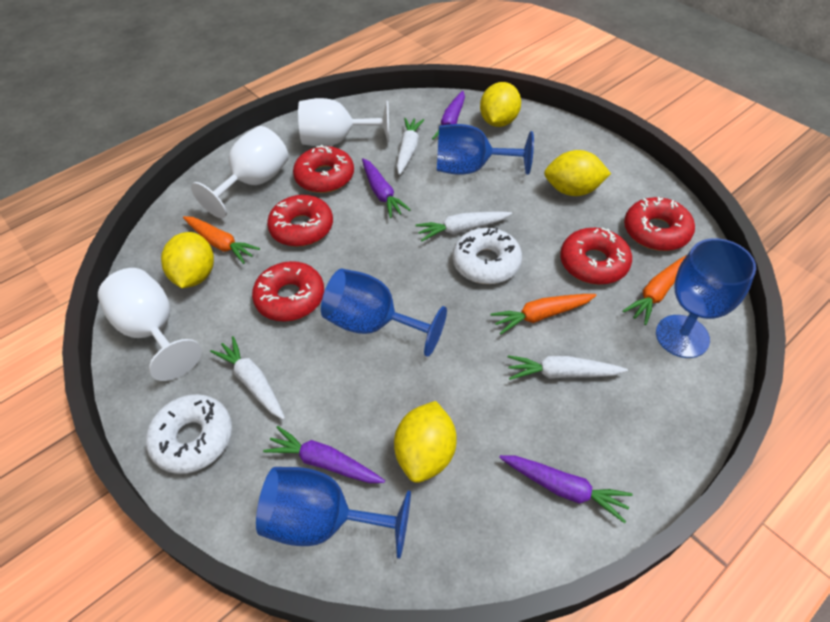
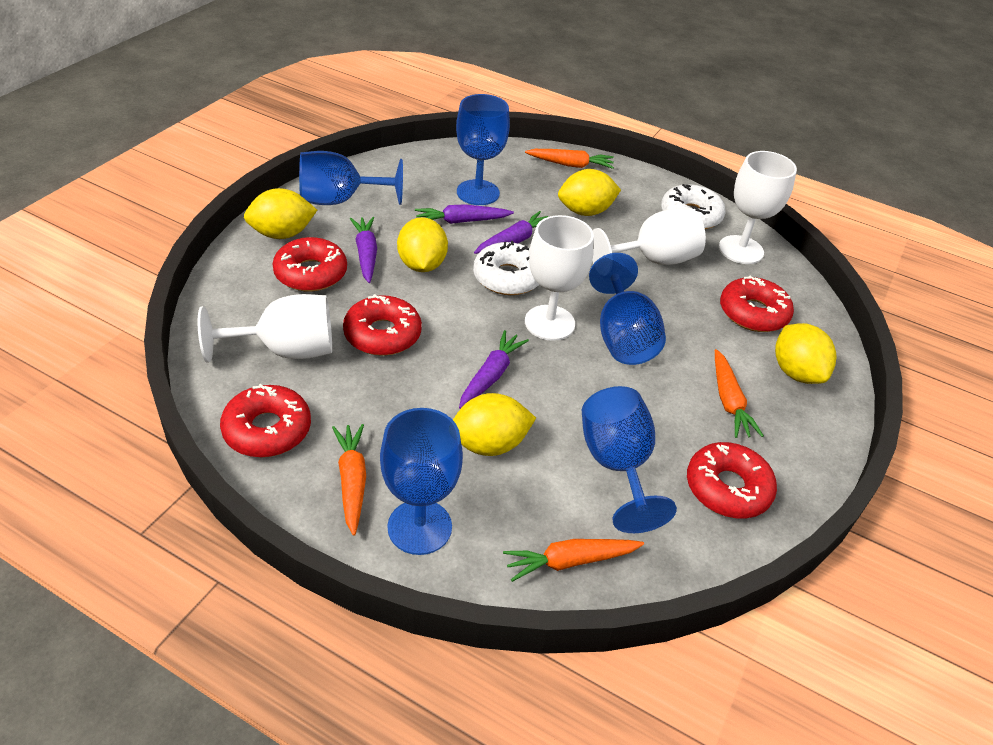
blue goblet: [256,467,411,559] [321,268,447,357] [437,124,534,175] [656,238,756,358] = 4 -> [299,151,403,205] [380,408,463,555] [456,94,510,205] [581,386,677,533] [589,253,666,365] = 5
orange carrot: [183,216,260,264] [491,294,596,334] [622,255,687,325] = 3 -> [332,424,366,536] [503,539,644,582] [525,149,614,169] [715,349,764,438] = 4
white carrot: [210,336,285,420] [397,118,424,175] [415,211,512,241] [508,355,628,380] = 4 -> none = 0
white goblet: [98,268,202,381] [191,126,289,218] [298,98,389,146] = 3 -> [198,294,332,363] [525,215,594,341] [592,208,706,265] [719,151,797,264] = 4
yellow lemon: [161,232,214,288] [394,401,457,483] [480,82,521,127] [544,150,611,196] = 4 -> [244,188,317,239] [397,217,448,272] [453,393,536,456] [558,169,621,216] [775,323,837,384] = 5

